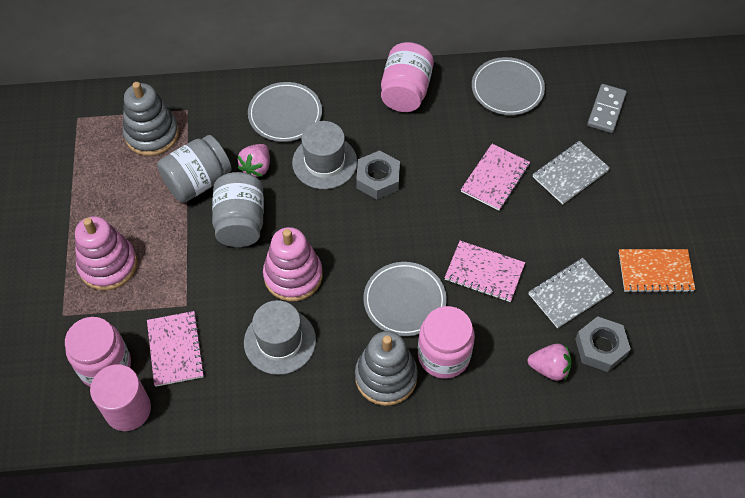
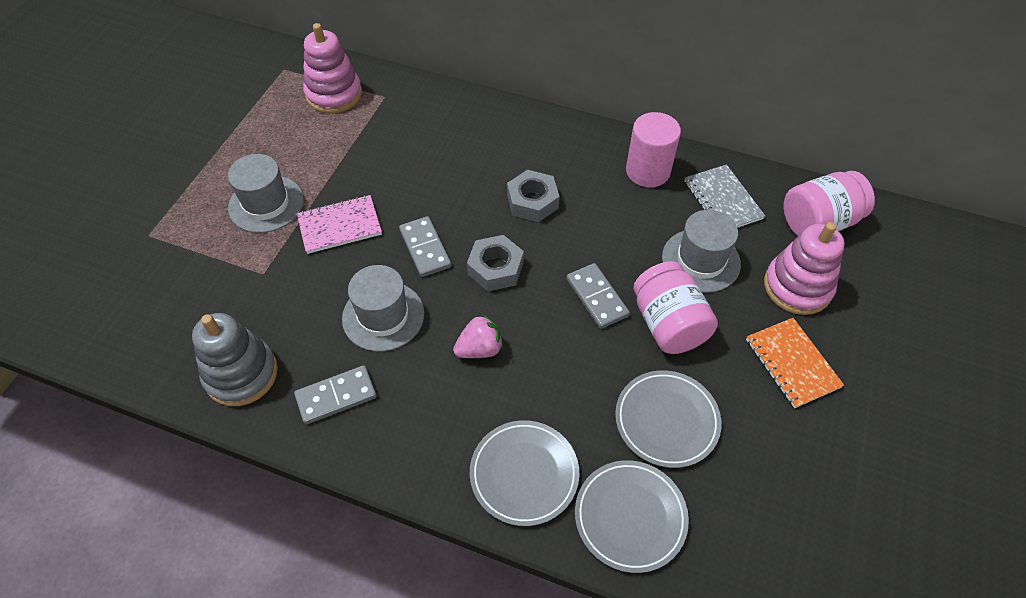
grey domino: [587,84,627,133] = 1 -> [294,365,377,424] [399,216,451,277] [567,263,630,329] = 3
grey hat: [244,300,316,375] [292,121,357,189] = 2 -> [228,154,304,233] [342,265,424,352] [662,210,741,293] = 3
grey jar: [157,135,232,203] [212,172,264,247] = 2 -> none = 0
grey notebook: [529,258,613,328] [533,141,610,205] = 2 -> [684,164,765,228] = 1
grey stacking toy: [123,82,179,156] [355,331,418,406] = 2 -> [192,313,278,406] = 1
pink jar: [65,317,131,387] [381,42,434,112] [418,306,475,379] = 3 -> [633,261,718,354] [783,171,875,236] = 2
pink notebook: [147,311,205,387] [445,241,525,302] [461,144,530,211] = 3 -> [297,195,382,254] = 1
pink strawberry: [238,144,270,177] [527,344,572,381] = 2 -> [453,314,503,358] = 1

